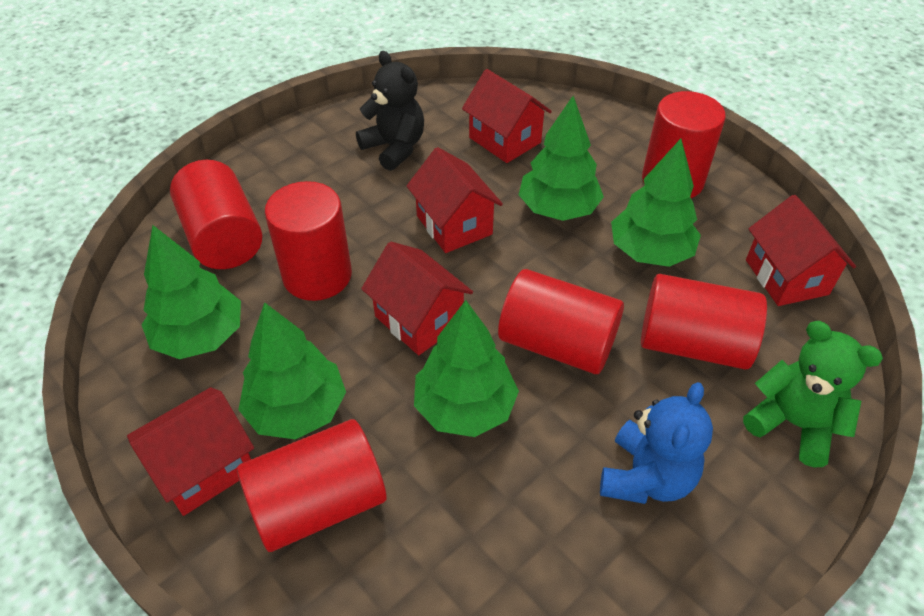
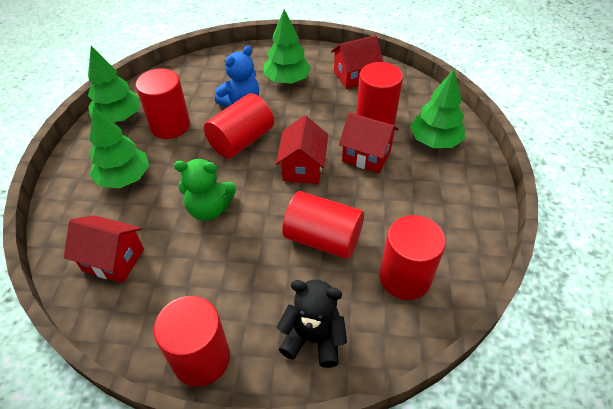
green tree: [142,225,241,359] [238,302,346,440] [414,300,519,437] [519,96,604,221] [611,139,701,267] = 5 -> [88,46,141,122] [89,107,149,189] [264,9,311,84] [410,69,465,148] = 4
red house: [127,387,254,516] [361,242,473,355] [407,147,503,253] [462,69,552,163] [746,195,856,306] = 5 -> [64,215,144,283] [276,115,328,184] [331,35,383,89] [339,112,398,173] = 4

